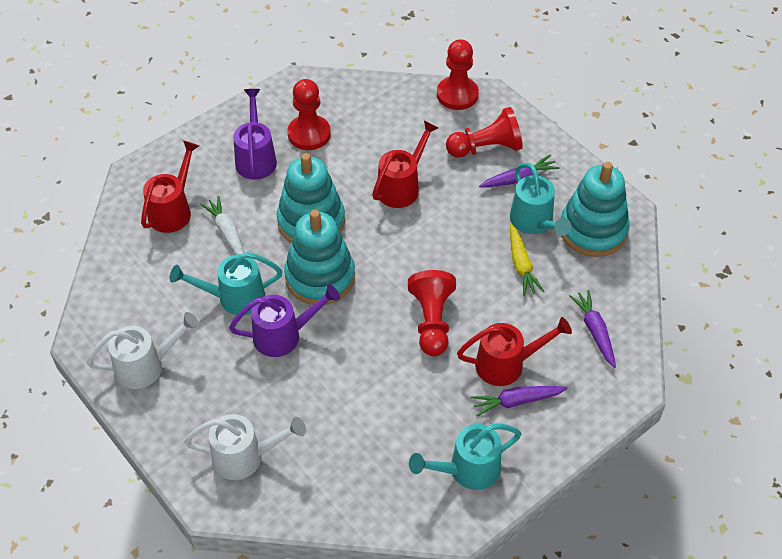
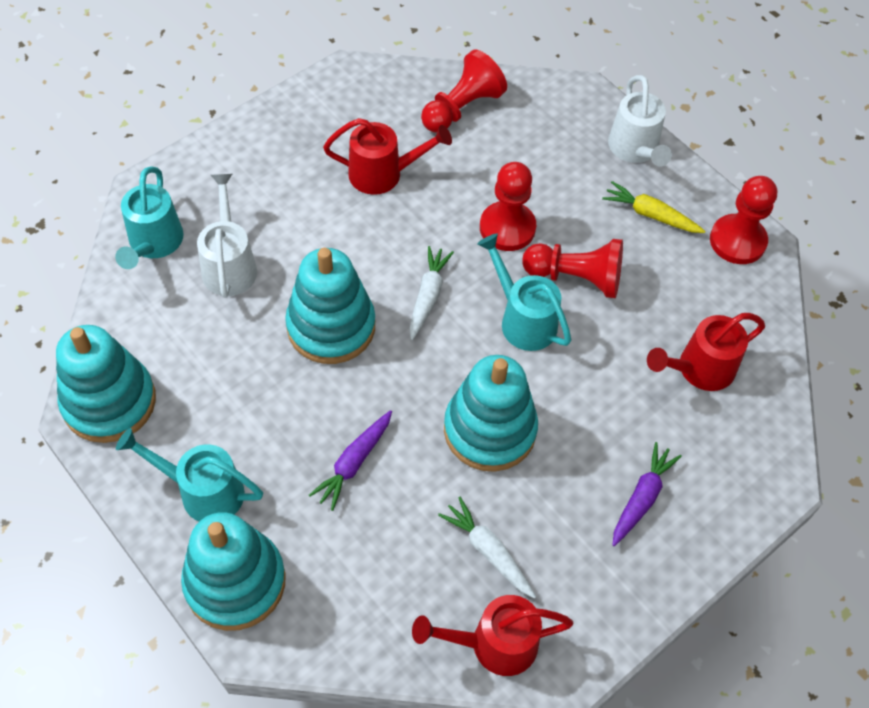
purple carrot: [471,386,567,417] [479,154,560,187] [569,290,616,368] = 3 -> [309,410,392,511] [612,442,682,546] = 2
purple watering can: [229,285,340,357] [233,89,277,180] = 2 -> none = 0
turquoise stacking toy: [277,153,345,243] [284,210,355,305] [561,162,630,257] = 3 -> [56,325,156,443] [181,512,286,631] [285,248,375,364] [444,355,538,472] = 4
white carrot: [200,196,244,254] = 1 -> [410,246,454,340] [438,497,536,599] = 2

